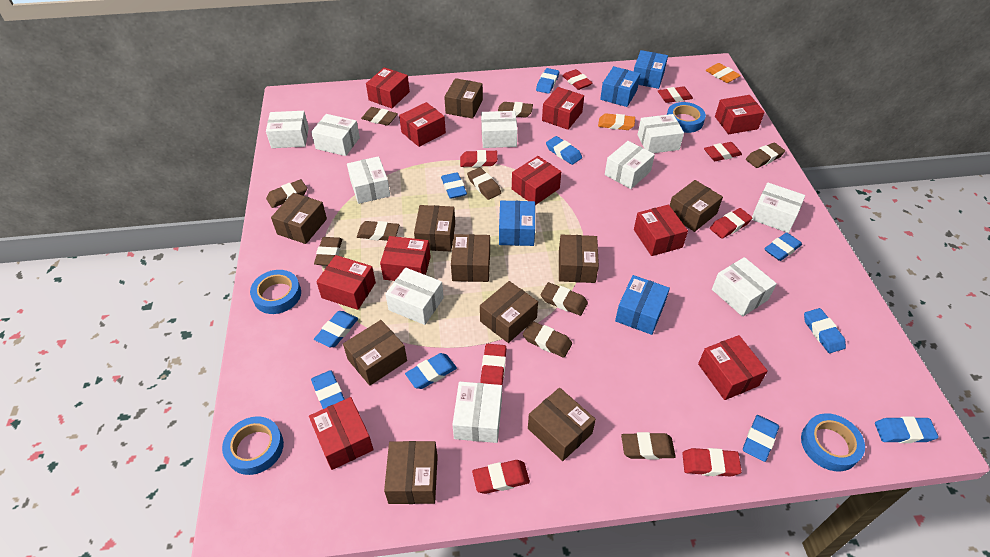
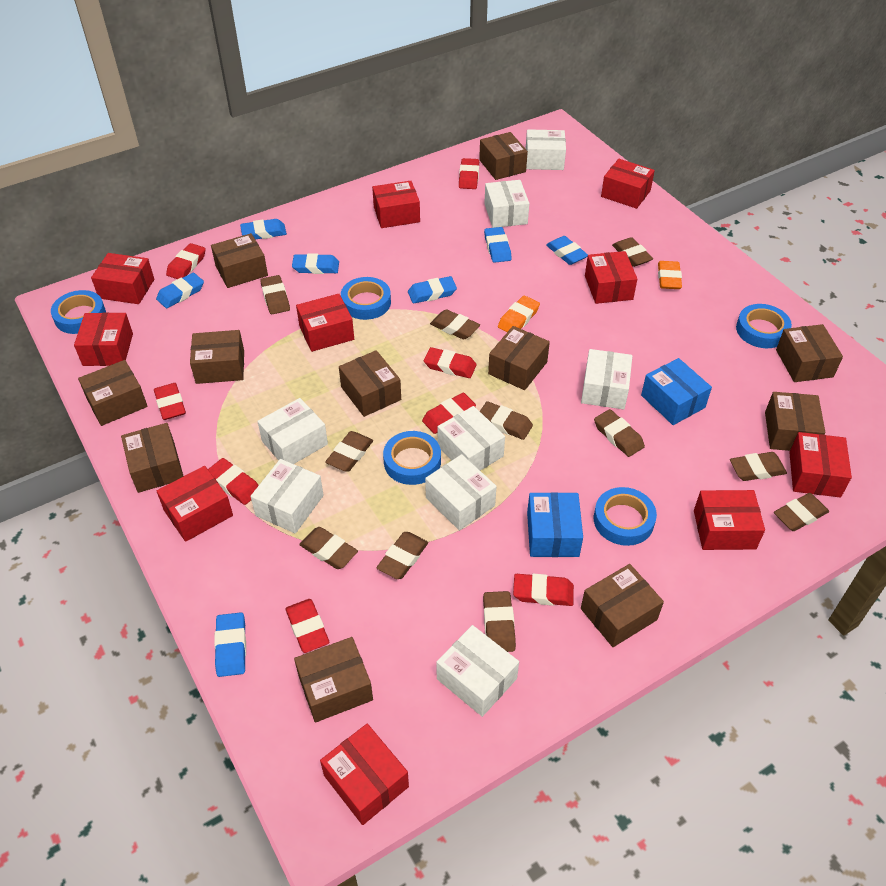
blue box: [499,201,535,246] [600,66,640,107] [615,275,670,335] [634,50,668,89] = 4 -> [527,492,583,557] [641,358,712,425] = 2
blue eraser: [311,370,345,409] [314,311,358,347] [405,353,457,389] [441,172,467,199] [536,68,559,94] [546,136,582,165] [743,415,779,462] [764,233,802,261] [804,308,846,353] [875,416,938,443] = 10 -> [156,272,204,308] [214,612,246,677] [240,219,287,240] [292,253,339,274] [408,276,457,303] [484,227,512,263] [546,236,588,265] = 7
blue tape: [222,416,284,475] [250,270,301,314] [667,102,706,133] [801,413,865,471] = 4 -> [51,290,106,334] [341,277,391,320] [383,431,441,485] [594,487,657,546] [736,304,792,348] = 5
brown box: [271,193,327,244] [343,320,407,386] [384,441,438,504] [414,205,455,251] [444,78,483,119] [451,234,490,282] [480,281,538,343] [528,388,596,461] [559,234,599,283] [670,180,723,232] = 10 -> [78,360,148,426] [121,423,183,493] [190,330,244,384] [211,233,268,288] [294,637,373,723] [339,350,401,417] [479,132,528,180] [488,326,550,390] [581,564,664,647] [765,392,825,451] [776,324,843,382] = 11
brown eraser: [266,179,307,208] [314,237,342,265] [357,221,399,241] [361,107,398,126] [467,167,501,200] [498,102,533,117] [523,321,572,358] [541,282,588,316] [621,432,676,460] [746,143,785,168] = 10 -> [260,275,290,314] [299,527,358,569] [325,431,373,472] [376,532,428,579] [430,309,480,339] [480,401,533,440] [483,591,516,652] [594,409,645,457] [612,237,653,267] [730,452,787,481] [774,493,829,531] = 11
white box: [266,111,309,148] [311,114,360,156] [347,156,390,204] [385,267,444,325] [452,382,502,443] [481,111,517,148] [605,141,655,189] [637,114,684,153] [712,257,777,317] [752,182,805,233] = 10 -> [250,459,324,533] [257,398,328,464] [425,454,497,530] [436,625,519,717] [438,406,505,470] [484,180,529,228] [525,129,566,170] [581,349,632,409] = 8

